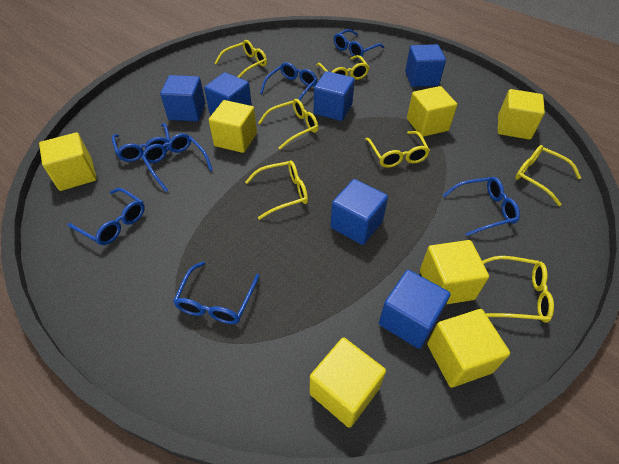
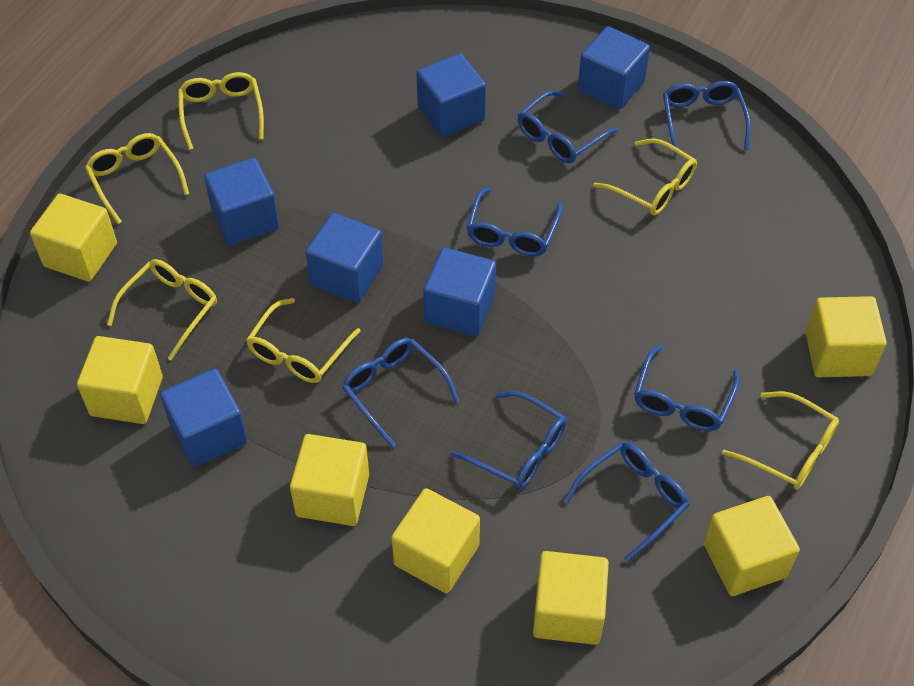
yellow glasses: [215,40,267,78] [245,161,308,220] [258,99,318,150] [316,55,370,80] [365,131,430,168] [482,256,554,323] [515,145,581,206] = 7 -> [85,133,189,224] [107,259,217,361] [178,72,264,150] [246,298,361,383] [593,138,697,215] [722,391,839,490] = 6

